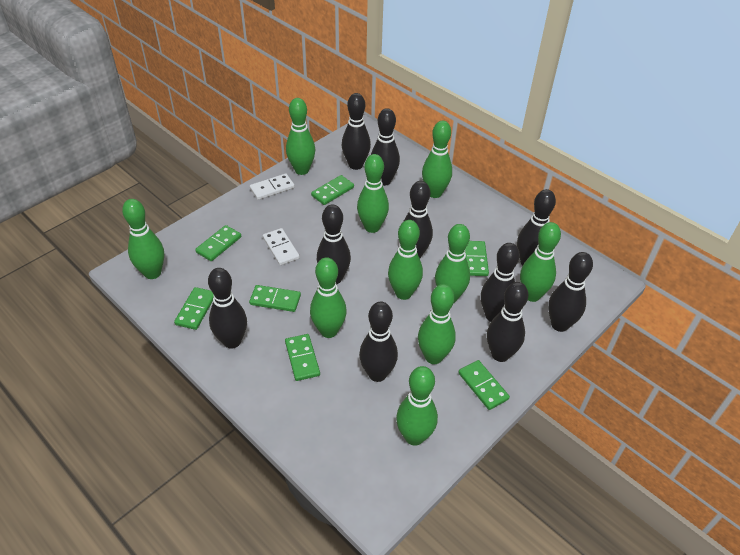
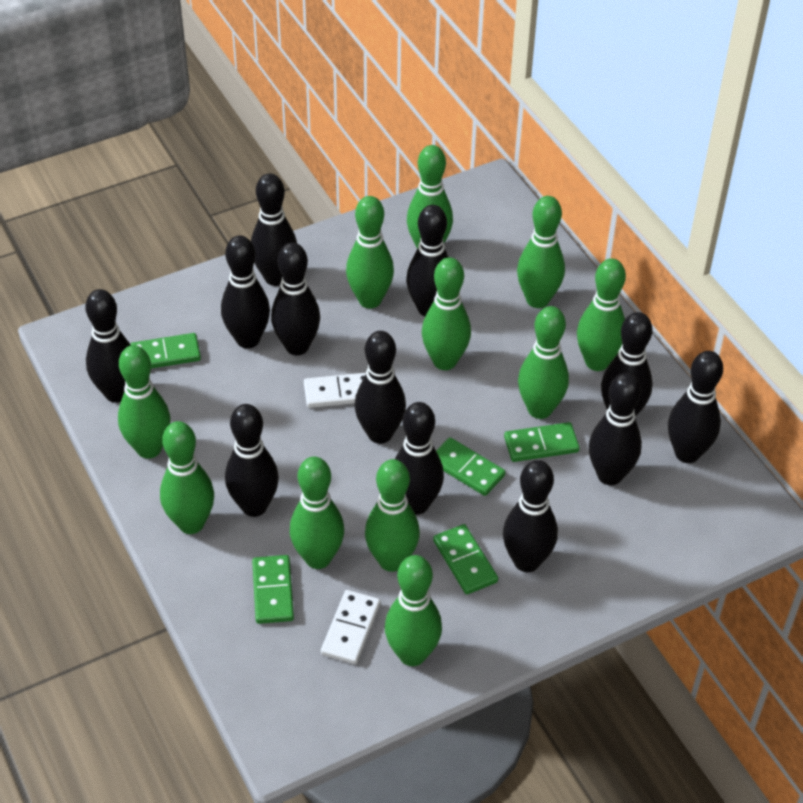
black bowling pin: [208,268,247,349] [317,205,351,284] [342,93,371,170] [359,302,398,382] [371,108,400,186] [403,181,433,258] [481,243,520,322] [487,282,528,362] [517,189,556,266] [548,252,593,332] = 10 -> [85,289,131,403] [221,235,270,348] [225,404,279,517] [251,173,297,286] [271,242,320,355] [354,331,406,444] [395,402,444,515] [406,205,449,316] [503,460,558,572] [589,373,642,485] [601,312,652,417] [668,351,723,463] = 12
green bowling pin: [122,199,164,279] [286,98,315,175] [310,257,347,338] [357,154,389,233] [388,220,423,300] [396,366,438,446] [418,284,456,364] [422,121,452,198] [435,224,470,303] [520,222,561,302] = 10 -> [118,345,170,459] [160,421,214,534] [290,457,344,569] [346,196,394,308] [365,459,420,572] [385,555,442,666] [407,145,453,249] [422,257,471,370] [517,196,565,308] [518,306,569,419] [577,258,626,371] = 11
green domino: [174,287,214,330] [195,225,241,261] [249,285,301,312] [285,334,320,381] [311,175,354,205] [458,360,510,410] [465,241,489,276] = 7 -> [130,333,201,368] [252,555,294,624] [433,524,498,594] [436,437,505,496] [504,422,580,462] = 5

